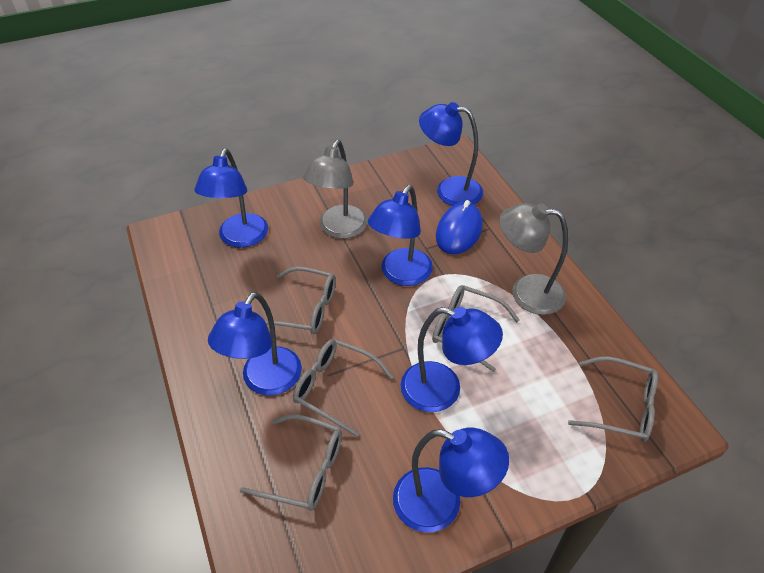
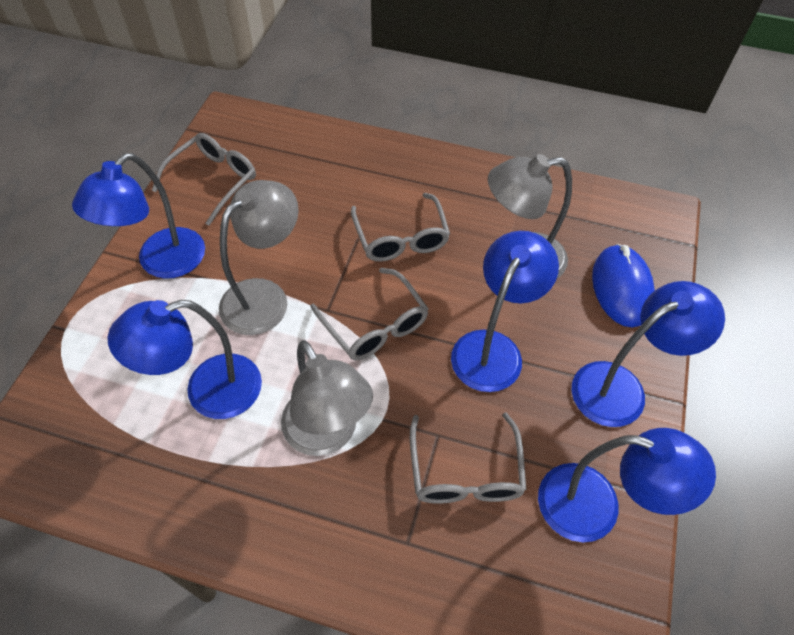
blue lamp: [194,149,268,248] [208,292,302,396] [368,185,433,286] [393,427,509,532] [401,307,503,412] [419,102,483,206] = 6 -> [72,153,205,279] [108,300,262,419] [451,231,559,392] [538,428,716,542] [571,281,725,427] = 5
grey glasses: [240,414,342,511] [265,266,336,334] [293,339,393,437] [432,285,520,372] [568,356,658,442] = 5 -> [152,133,256,225] [310,268,429,360] [351,193,450,262] [410,412,526,504] = 4
grey lamp: [303,140,368,239] [499,203,568,315] = 2 -> [219,180,299,335] [281,340,373,456] [488,154,572,278] = 3

